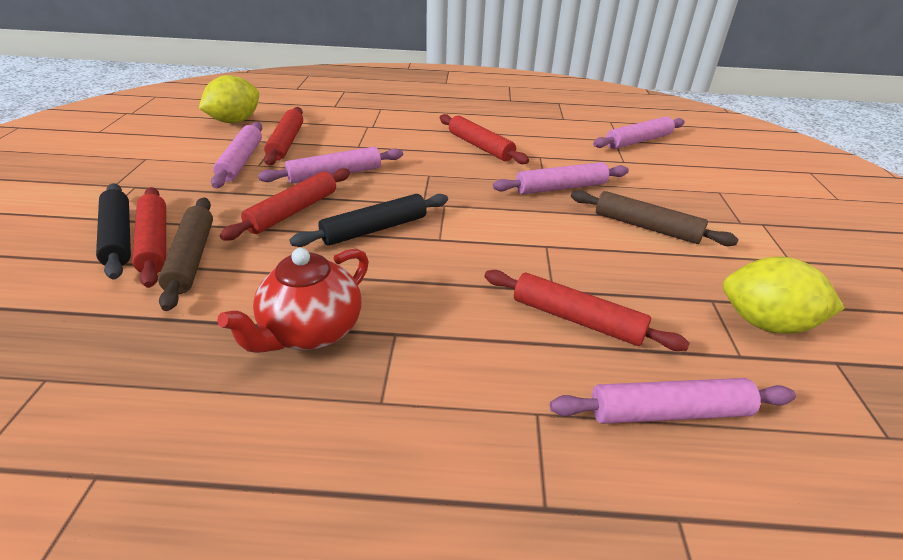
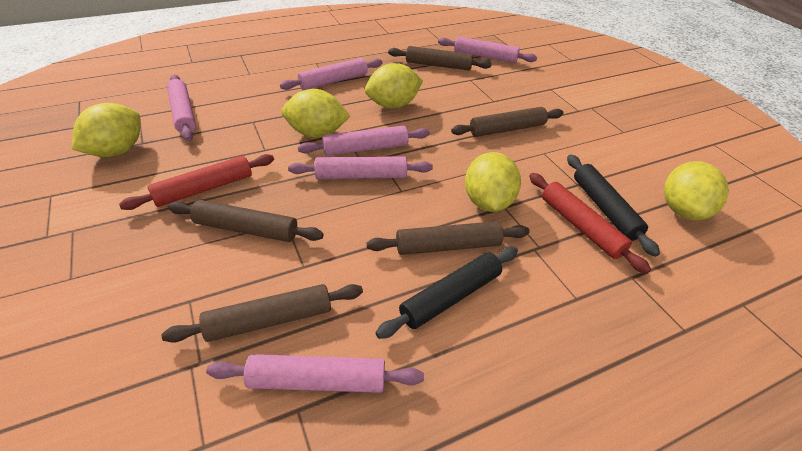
brown rolling pin: [158,198,213,311] [571,190,739,246] = 2 -> [162,284,363,343] [168,200,324,242] [367,221,530,255] [388,46,492,70] [451,107,564,137] = 5
pink rolling pin: [211,122,262,188] [258,147,403,184] [493,162,629,194] [550,378,796,424] [593,117,684,149] = 5 -> [167,75,196,141] [206,354,424,393] [280,58,383,90] [288,156,433,179] [298,125,430,156] [438,36,537,63] = 6
red rolling pin: [132,187,166,288] [220,168,350,240] [264,107,303,165] [440,114,529,164] [484,270,690,351] = 5 -> [119,154,274,210] [529,173,651,274] = 2
red teapot: [217,248,369,353] = 1 -> none = 0
yellow lemon: [199,75,259,123] [723,257,845,334] = 2 -> [72,103,141,157] [282,89,350,138] [365,63,423,109] [465,152,521,212] [664,161,729,220] = 5

